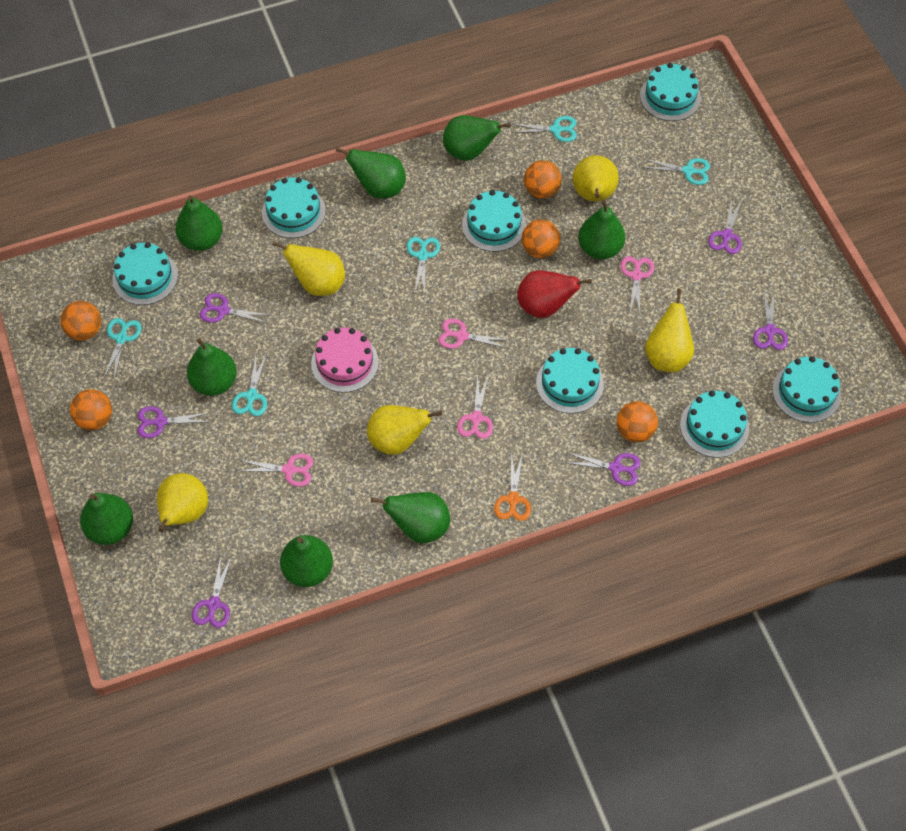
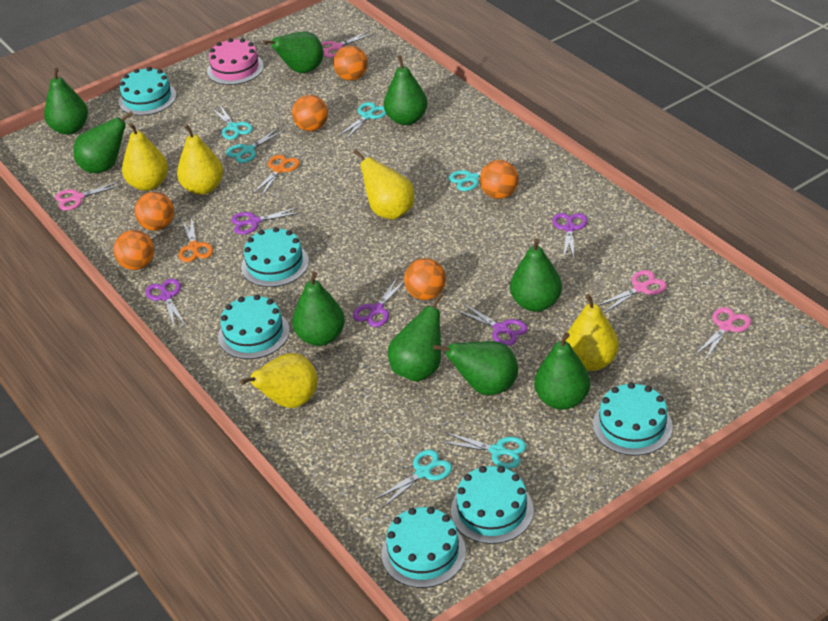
green pear: [80,493,133,545] [175,195,223,251] [187,338,237,396] [280,535,333,587] [336,147,406,199] [371,492,450,543] [443,115,511,161] [578,200,625,260] = 8 -> [44,68,88,135] [73,112,133,173] [263,32,323,73] [292,272,345,346] [384,55,428,125] [388,293,443,382] [433,341,518,395] [510,238,562,312] [534,332,590,410] = 9
orange ball: [60,301,101,341] [70,389,112,430] [522,219,560,258] [524,160,562,198] [617,401,658,442] = 5 -> [113,230,154,270] [135,192,174,231] [292,95,328,131] [333,46,368,81] [404,258,446,300] [480,160,519,199] = 6
orange scissors: [494,453,531,521] = 1 -> [179,216,213,262] [252,155,300,197] = 2
purple scissors: [138,406,210,438] [192,556,232,628] [200,293,269,323] [565,453,641,486] [708,198,742,254] [753,292,788,350] = 6 -> [146,278,185,326] [231,207,302,234] [353,277,404,327] [456,303,528,346] [552,213,588,259] = 5
red pear: [517,270,592,318] = 1 -> none = 0
turquoise cake: [112,242,178,305] [262,177,326,238] [462,190,526,252] [536,348,604,414] [640,63,701,121] [680,391,749,458] [772,356,841,423] = 7 -> [118,67,177,116] [218,295,290,359] [241,227,309,287] [381,507,466,588] [451,466,534,544] [593,382,673,456] = 6
turquoise scissors: [103,318,142,380] [232,355,267,416] [407,237,440,293] [511,116,577,142] [643,158,710,185] = 5 -> [211,105,253,140] [226,127,285,163] [339,102,386,140] [374,450,452,507] [441,432,526,469] [449,159,515,191] = 6

